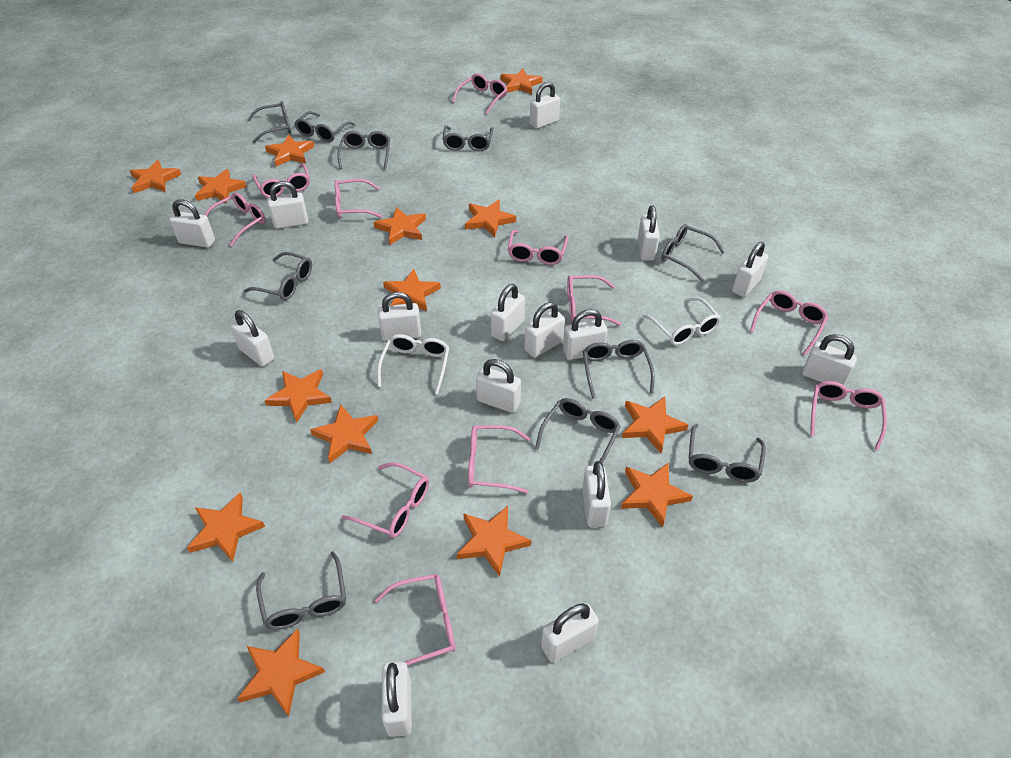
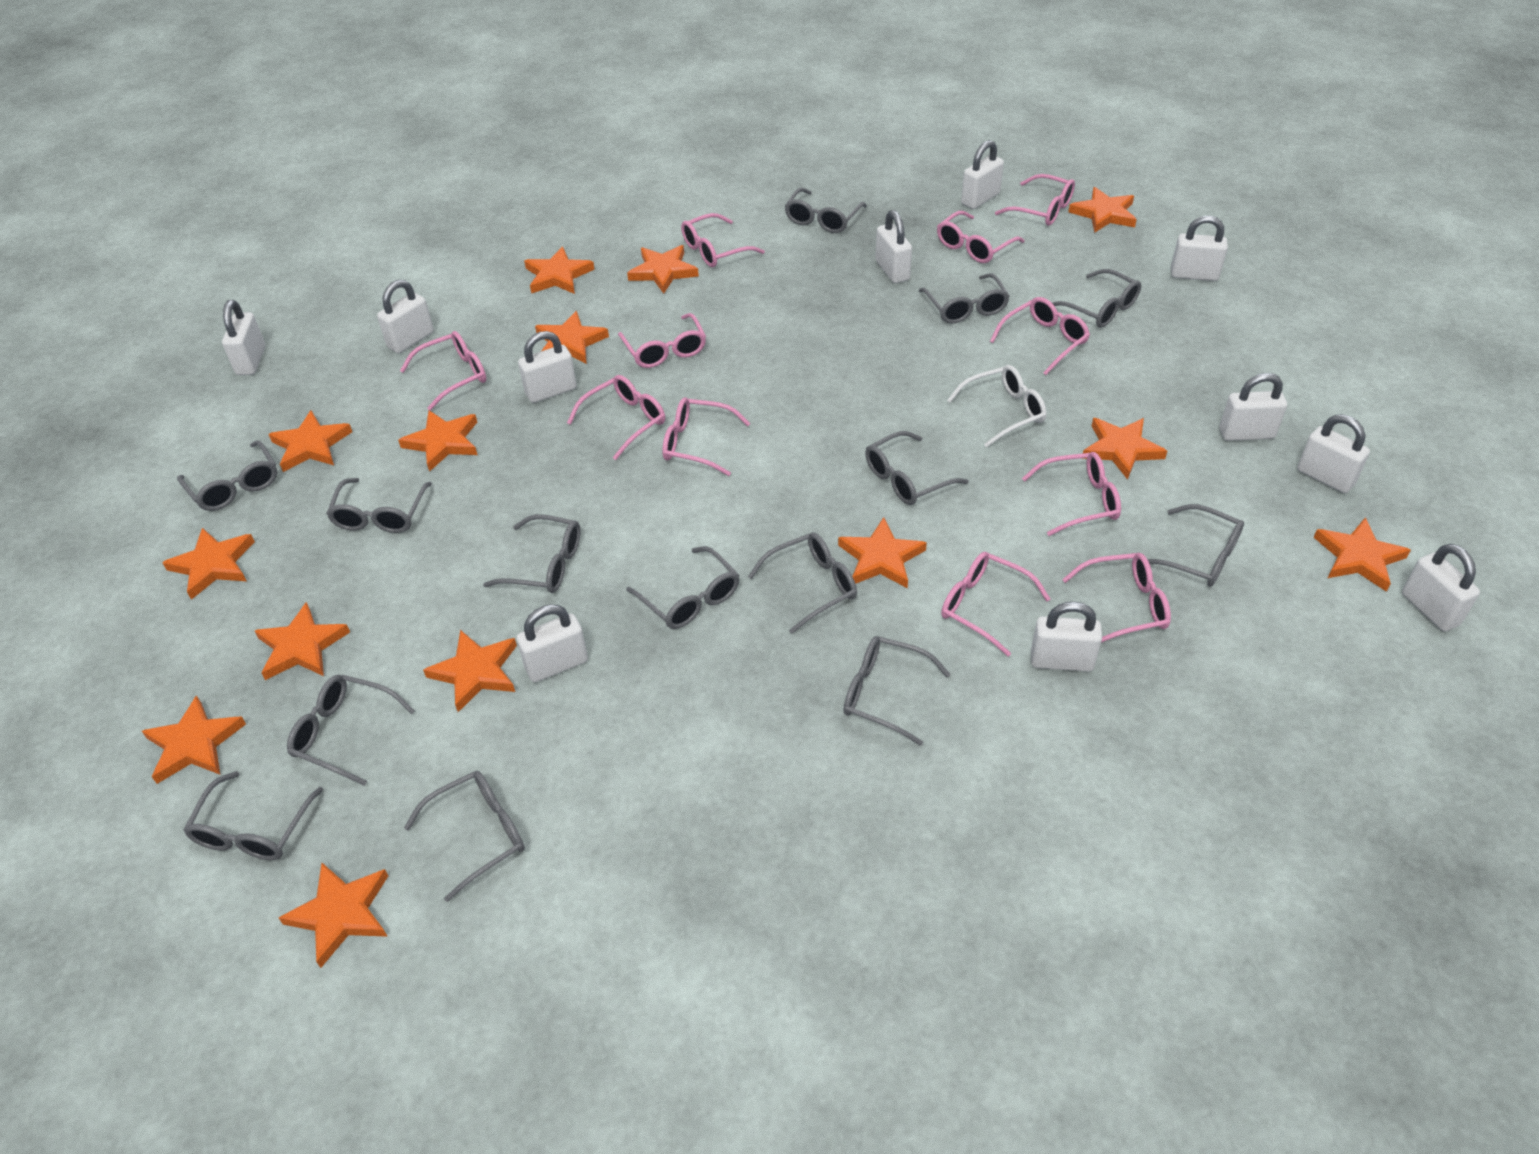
grey glasses: [244,252,312,300] [247,101,291,143] [256,551,346,630] [295,111,355,142] [337,131,390,170] [442,126,494,151] [535,398,621,463] [583,340,655,399] [661,224,725,282] [689,424,766,482] = 10 -> [177,440,277,511] [183,771,323,860] [287,675,415,786] [326,478,432,533] [404,771,525,902] [483,514,581,593] [626,546,739,629] [748,532,857,634] [785,188,867,233] [843,636,951,746] [865,431,969,505] [919,273,1010,324] [1052,269,1141,328] [1147,504,1244,587] = 14
white glasses: [377,334,449,395] [642,297,721,345] = 2 -> [947,365,1046,447] = 1
white padlock: [169,200,215,248] [231,310,274,367] [267,181,308,229] [378,292,421,341] [382,662,412,737] [476,359,521,413] [491,284,525,341] [524,302,565,358] [530,82,560,129] [541,603,599,663] [563,309,608,360] [582,461,611,527] [638,206,660,261] [732,242,768,297] [802,334,857,385] = 15 -> [222,300,265,375] [377,280,434,353] [517,604,588,682] [518,331,577,403] [875,210,912,283] [961,140,1004,209] [1031,602,1102,672] [1171,215,1228,281] [1219,373,1287,441] [1297,414,1370,493] [1402,544,1480,632] = 11

